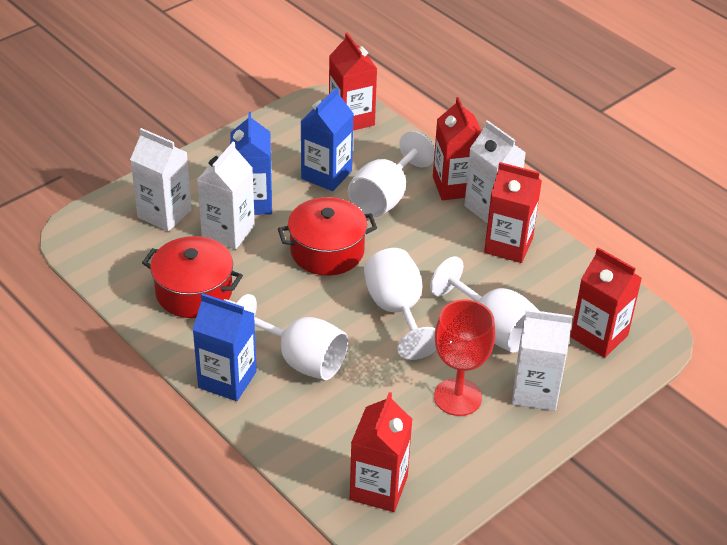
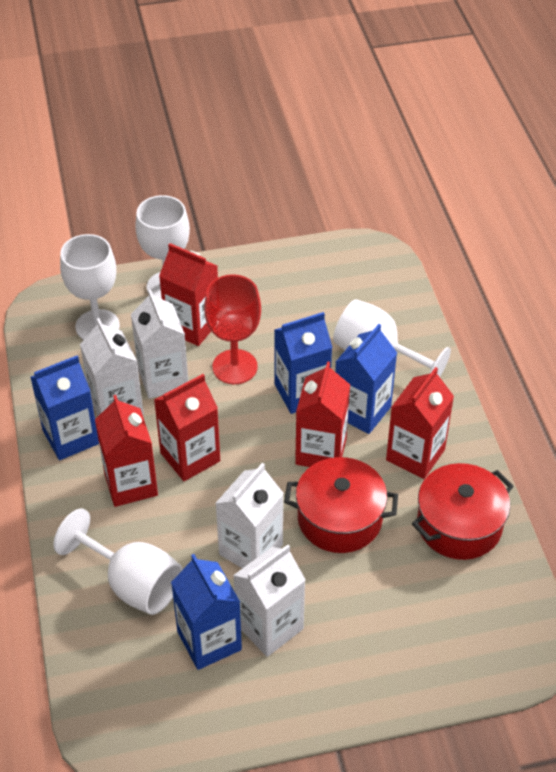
blue carton: [193,293,257,401] [230,112,272,215] [300,87,354,191] = 3 -> [30,356,99,460] [171,554,242,670] [274,312,333,414] [335,324,397,434] = 4

